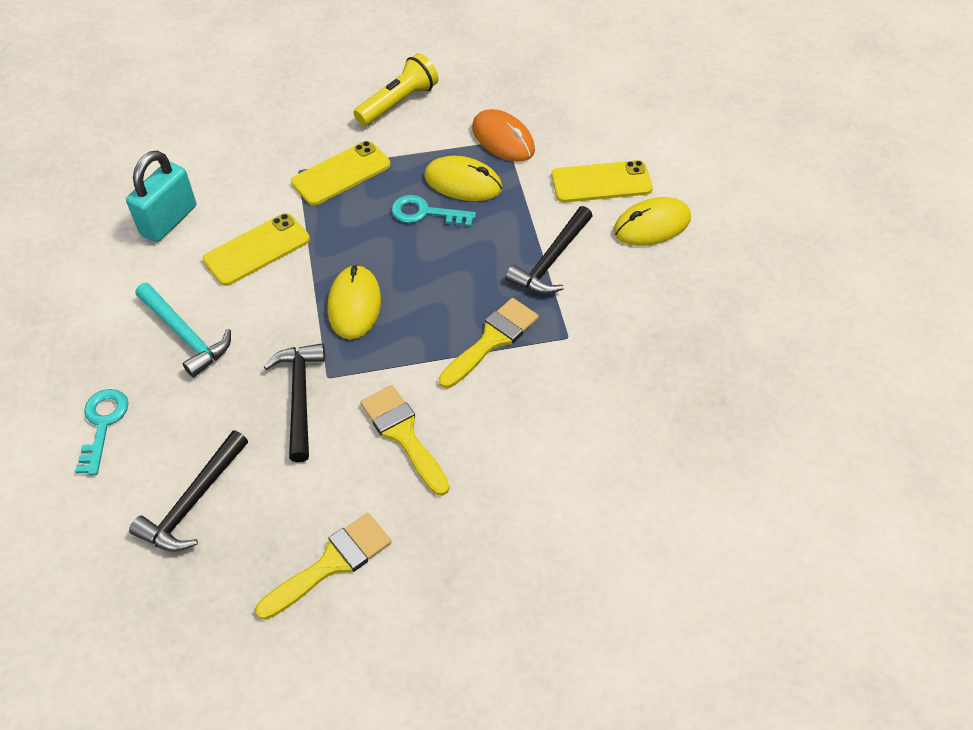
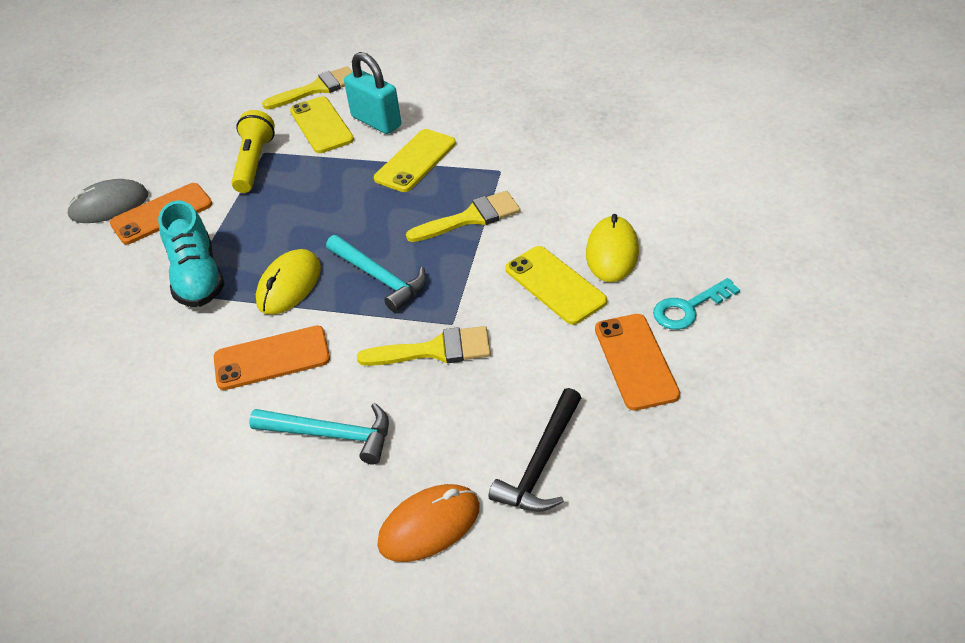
black hammer: [129,430,248,552] [264,343,325,462] [505,206,592,294] = 3 -> [489,388,581,512] = 1
grey mouse: none = 0 -> [67,179,149,223] = 1
orange phone: none = 0 -> [110,183,212,244] [214,325,330,390] [595,314,680,410] = 3
turquoise hammer: [135,283,231,378] = 1 -> [249,403,389,465] [326,235,426,312] = 2
turquoise key: [75,389,129,475] [391,195,476,227] = 2 -> [653,278,740,330] = 1
turquoise shoe: none = 0 -> [158,200,224,307] = 1
yellow mouse: [327,265,381,339] [424,156,502,201] [613,197,691,246] = 3 -> [256,249,321,315] [586,214,639,282] = 2

